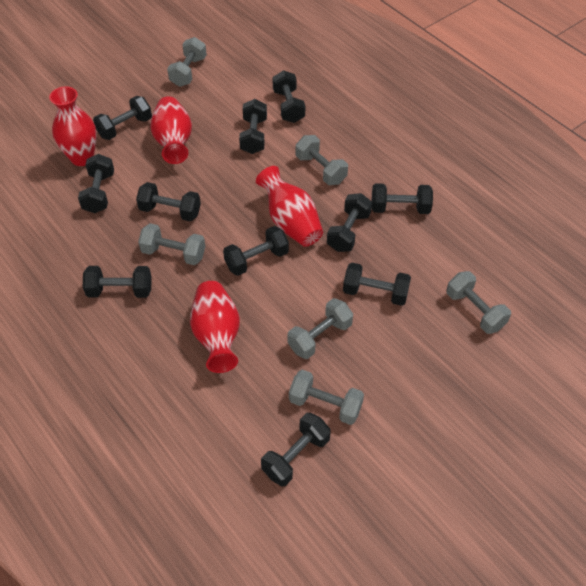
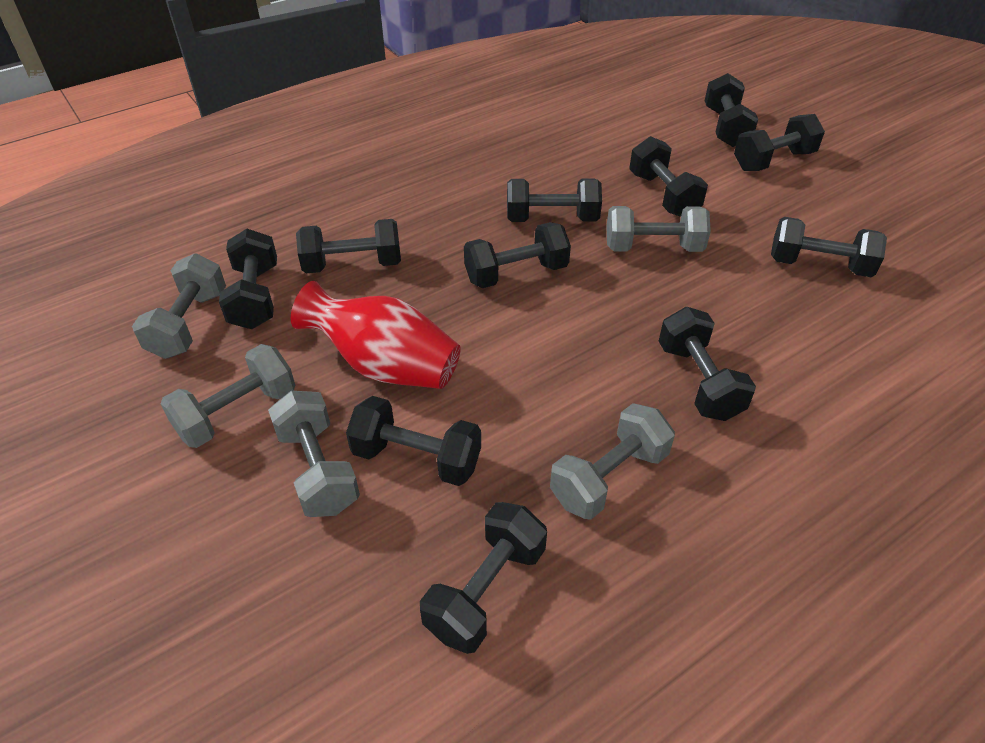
grey dumbbell: [138,223,205,265] [167,37,207,87] [288,298,353,359] [289,370,364,425] [296,135,348,185] [446,271,511,334] = 6 -> [132,253,226,359] [160,344,295,448] [268,391,360,517] [550,403,675,520] [606,206,711,252] = 5
red vase: [49,86,97,166] [150,96,192,164] [190,281,240,373] [256,166,323,247] = 4 -> [291,281,461,389] = 1

